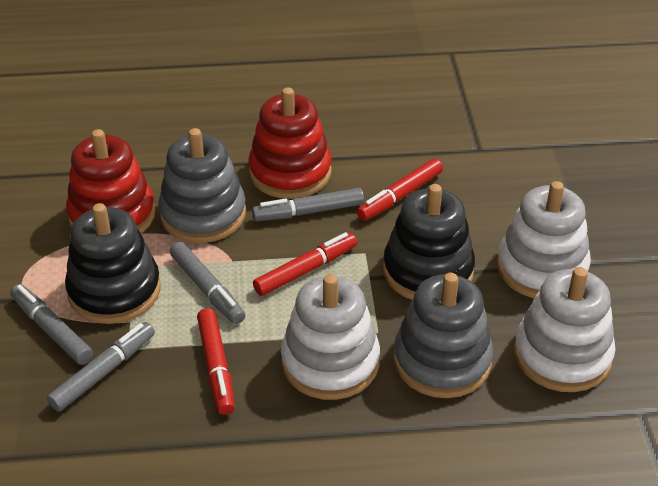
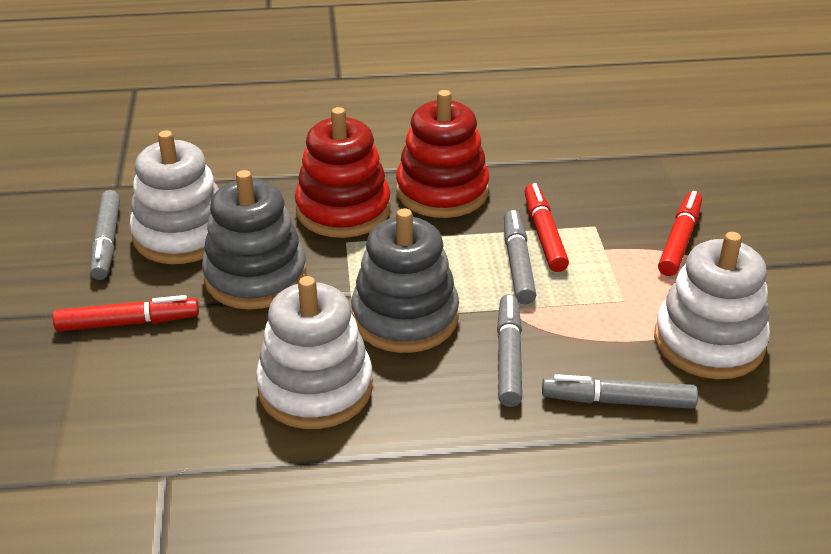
black stacking toy: [65,203,161,324] [383,184,475,300] = 2 -> none = 0

